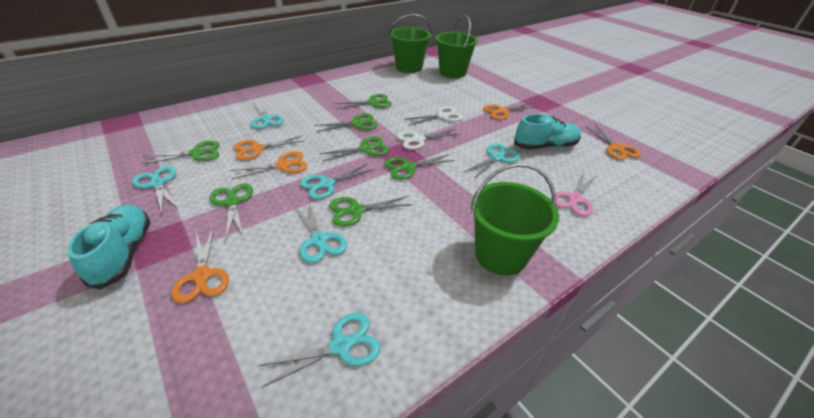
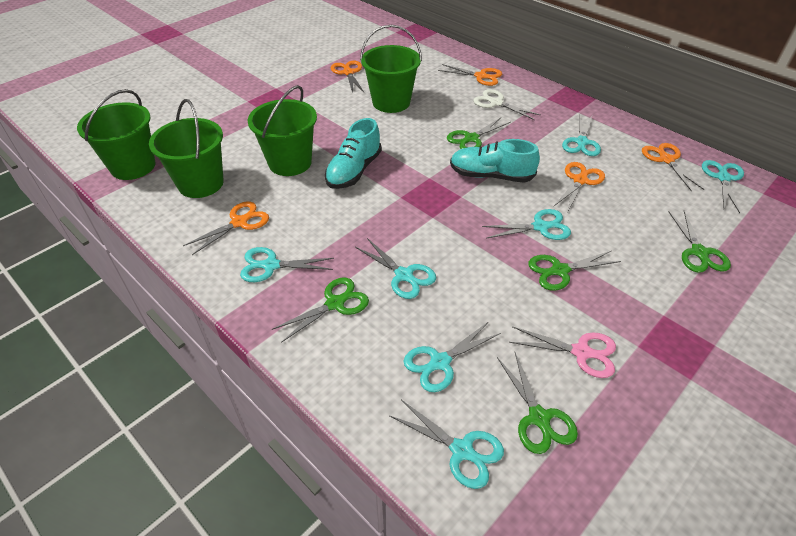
green bucket: [389,14,432,73] [435,15,478,78] [471,163,559,276] = 3 -> [77,89,156,180] [149,99,224,198] [248,85,317,176] [360,25,422,113] = 4
green scissors: [142,141,220,164] [210,183,253,240] [314,113,378,132] [319,137,389,161] [329,196,412,227] [334,94,392,109] [384,154,455,180] = 7 -> [272,277,369,343] [447,118,511,149] [497,352,578,454] [528,251,621,291] [668,210,731,273] = 5
turquoise scissors: [132,166,179,213] [251,100,284,129] [257,313,381,388] [295,202,347,263] [300,163,375,200] [464,143,520,179] = 6 -> [240,247,334,282] [355,238,436,299] [389,400,504,489] [403,322,501,392] [482,209,571,240] [562,115,601,156] [702,160,744,213] = 7
white scissors: [397,129,459,150] [404,106,463,125] = 2 -> [473,89,540,120] = 1

